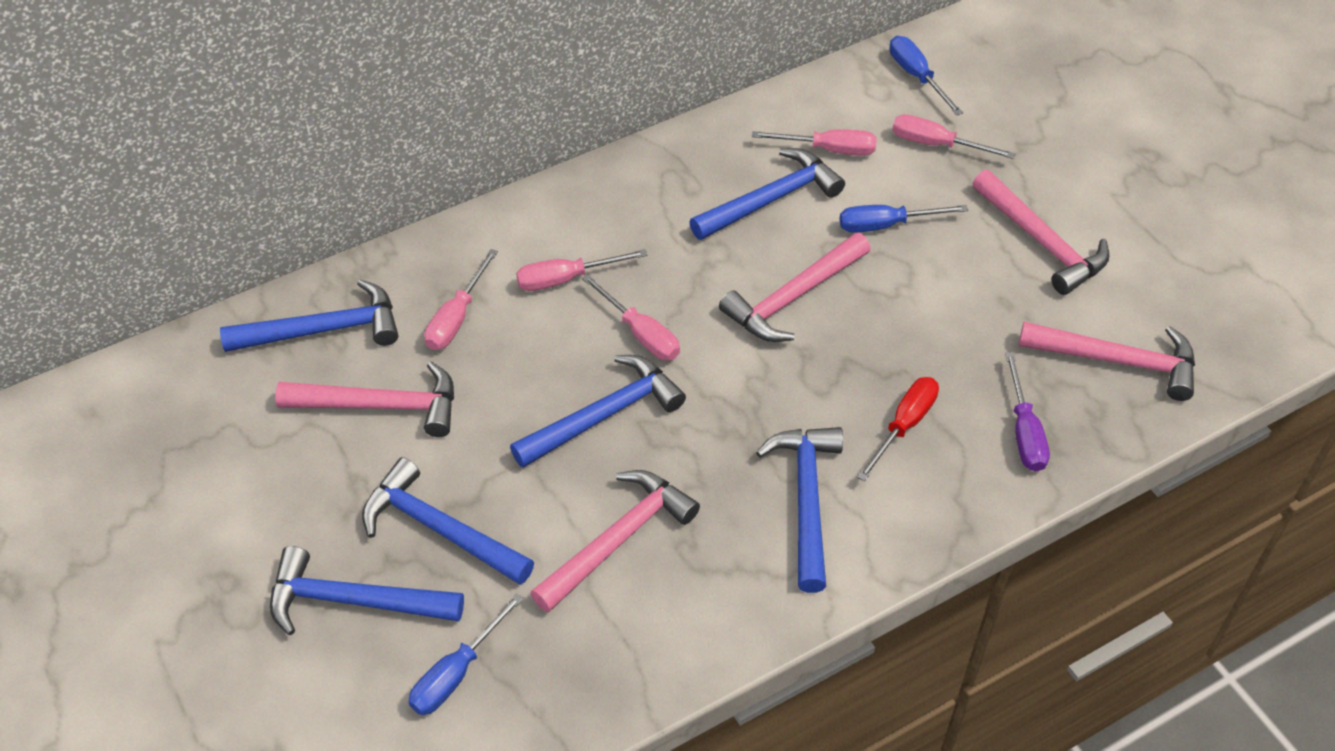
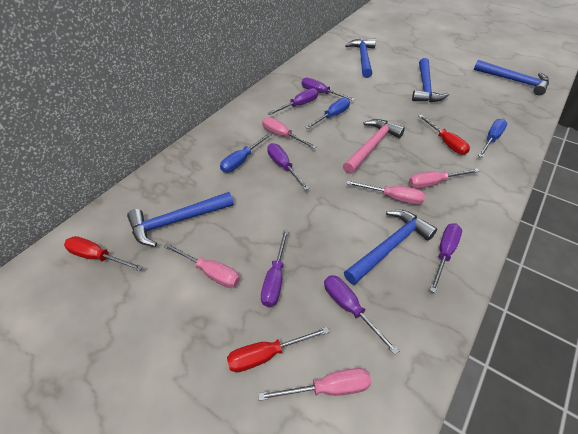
blue hammer: [220,279,398,352] [270,546,464,635] [362,457,534,585] [510,355,686,468] [689,148,845,240] [756,427,843,593] = 6 -> [127,192,234,247] [344,210,437,285] [345,39,376,78] [412,58,449,102] [474,60,549,95] = 5
pink hammer: [275,361,454,437] [530,470,700,613] [719,232,871,342] [972,170,1110,295] [1019,322,1195,401] = 5 -> [343,119,405,174] = 1
purple screwdriver: [1005,352,1050,472] = 1 -> [261,229,289,307] [267,88,318,115] [267,143,309,190] [302,77,355,101] [324,275,399,355] [430,224,462,293] = 6
red screwdriver: [857,377,939,481] = 1 -> [64,236,143,271] [227,327,329,373] [419,115,470,155] = 3

